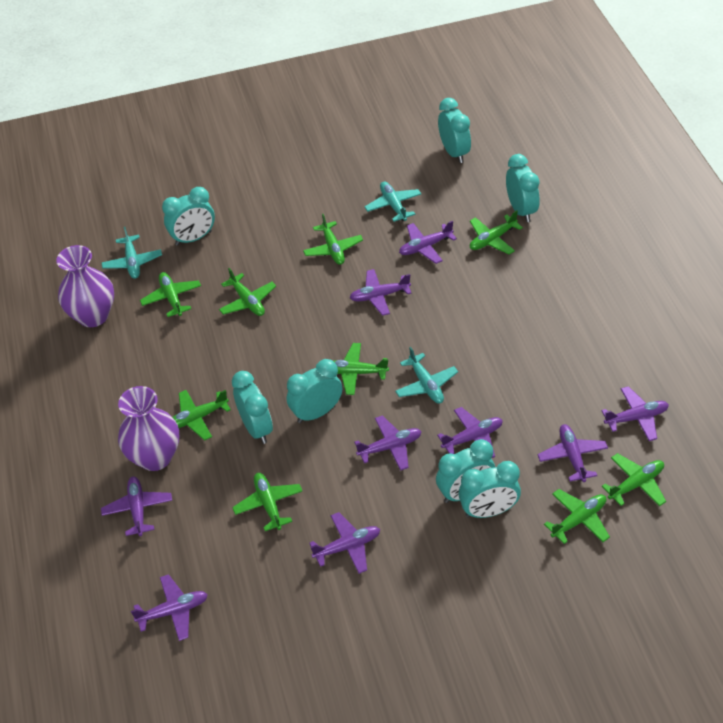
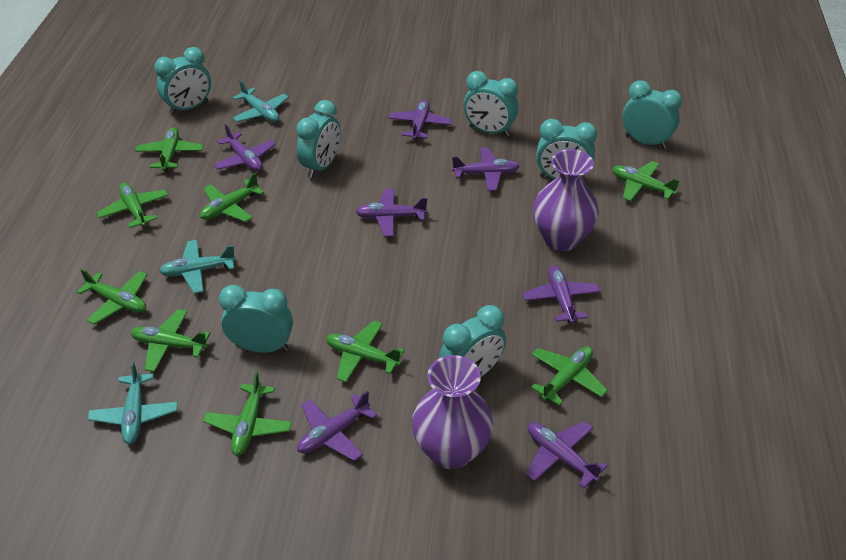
purple plane: [101,476,172,536] [131,574,208,641] [309,512,380,574] [349,269,411,316] [354,415,422,471] [399,221,457,264] [437,407,503,458] [537,424,608,482] [602,386,669,441] = 9 -> [213,124,276,171] [297,391,377,461] [356,188,427,237] [388,99,452,141] [452,147,520,191] [522,265,601,324] [526,421,607,489] = 7

